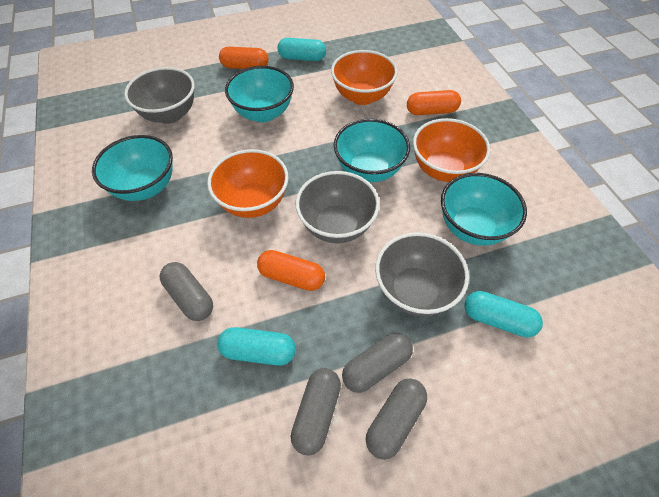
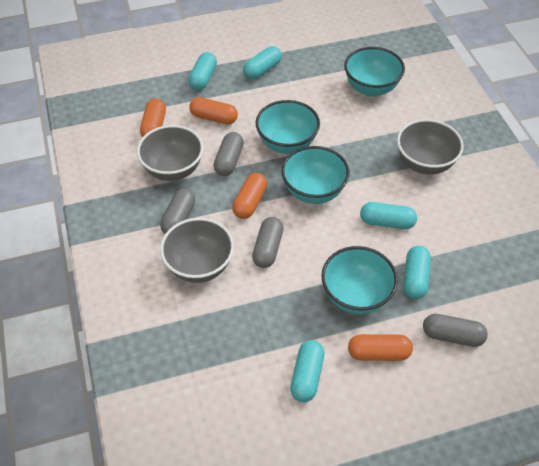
orange bowl: [207,149,289,218] [331,50,398,105] [413,118,490,182] = 3 -> none = 0
orange capsule: [219,47,269,69] [257,250,325,291] [407,90,461,115] = 3 -> [140,99,166,137] [189,97,238,125] [232,173,267,219] [348,334,413,361] = 4
turquoise capsule: [217,327,296,366] [278,38,326,61] [464,291,543,337] = 3 -> [188,52,217,90] [243,46,282,80] [290,340,324,402] [360,202,417,229] [403,246,431,299] = 5

